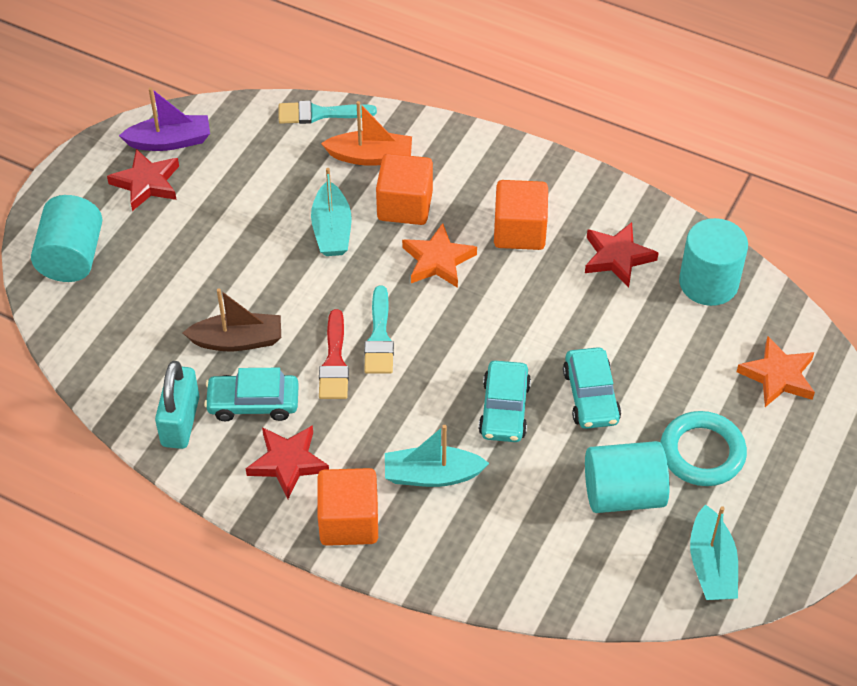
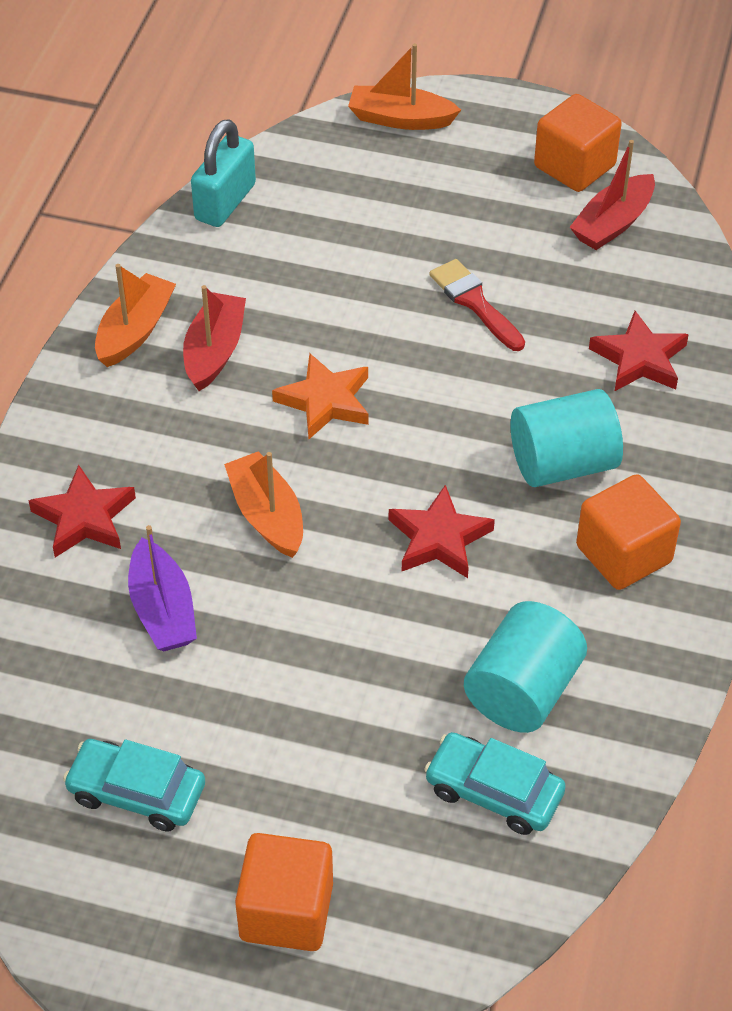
brown boat: [182,289,281,351] = 1 -> none = 0
orange boat: [321,101,412,166] = 1 -> [95,264,176,367] [224,451,303,558] [348,43,461,130] = 3
orange star: [402,223,477,288] [737,336,815,407] = 2 -> [272,353,369,439] = 1
red boat: none = 0 -> [183,285,246,391] [570,140,655,250] = 2
turquoise boat: [311,168,351,256] [385,425,489,487] [690,504,738,600] = 3 -> none = 0
turquoise brush: [279,101,377,124] [364,286,394,374] = 2 -> none = 0
turquoise car: [204,368,299,422] [478,361,531,442] [563,347,621,429] = 3 -> [63,739,205,832] [424,732,566,835] = 2
turquoise cylinder: [31,195,102,282] [585,441,670,513] [679,218,748,306] = 3 -> [464,601,587,733] [510,389,623,487] = 2
turquoise ring: [661,411,747,486] = 1 -> none = 0

